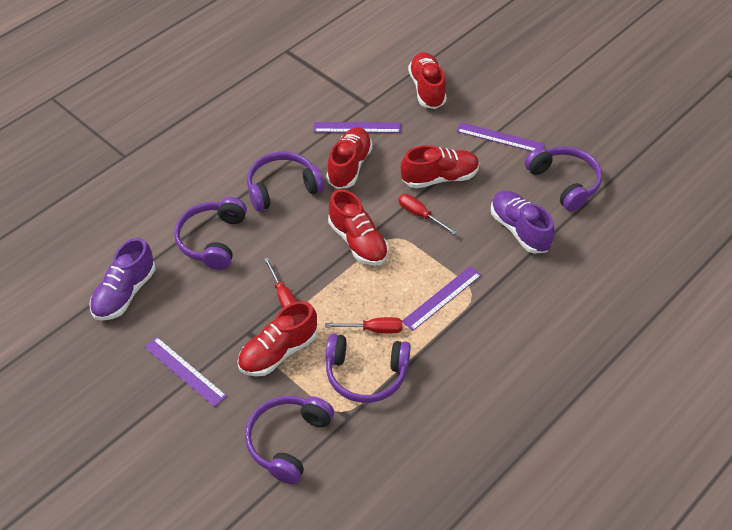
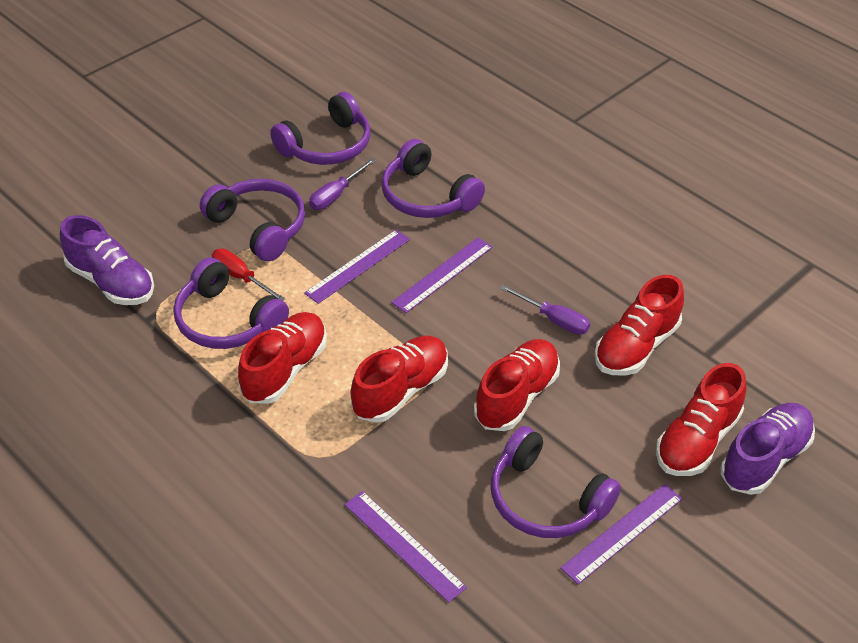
purple screwdriver: none = 0 -> [309,158,376,210] [500,285,590,335] = 2
red screwdriver: [264,258,297,308] [325,317,403,333] [398,194,457,235] = 3 -> [212,249,285,301] = 1

